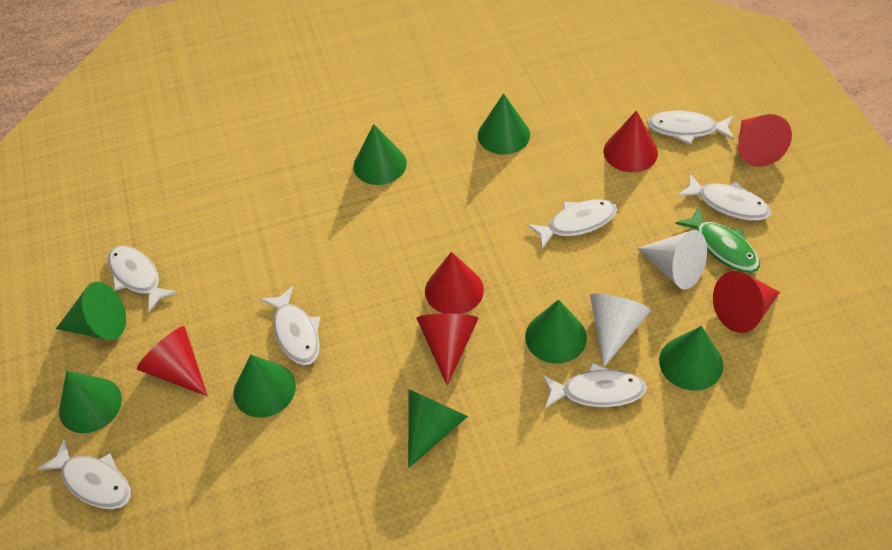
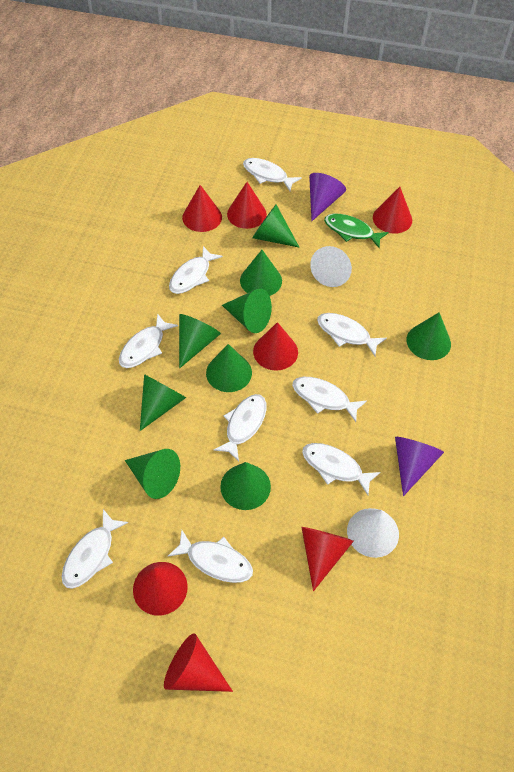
green cone: [56,282,126,340] [59,371,122,433] [234,354,296,418] [353,124,407,185] [408,389,468,468] [478,93,530,154] [525,299,587,364] [659,326,723,391] = 8 -> [125,449,180,499] [140,374,186,431] [179,314,221,368] [206,344,252,392] [220,462,271,510] [222,289,272,333] [240,250,282,296] [252,204,299,247] [407,312,451,360] = 9
purple cone: none = 0 -> [309,173,346,221] [395,437,444,496] = 2
red cone: [137,326,208,396] [416,314,478,385] [425,252,484,314] [604,110,658,172] [713,271,780,333] [738,114,792,167] = 6 -> [133,562,188,616] [164,633,233,692] [182,185,222,232] [227,182,267,229] [253,322,298,370] [302,527,354,591] [373,187,412,234] = 7
white fish: [37,439,131,509] [108,246,178,312] [261,286,320,365] [527,199,617,249] [542,363,647,408] [647,111,734,144] [677,173,771,221] = 7 -> [62,509,128,589] [119,313,178,368] [168,529,253,583] [169,246,223,294] [213,394,267,461] [243,158,302,191] [292,377,367,422] [302,443,381,495] [317,313,387,356] = 9

